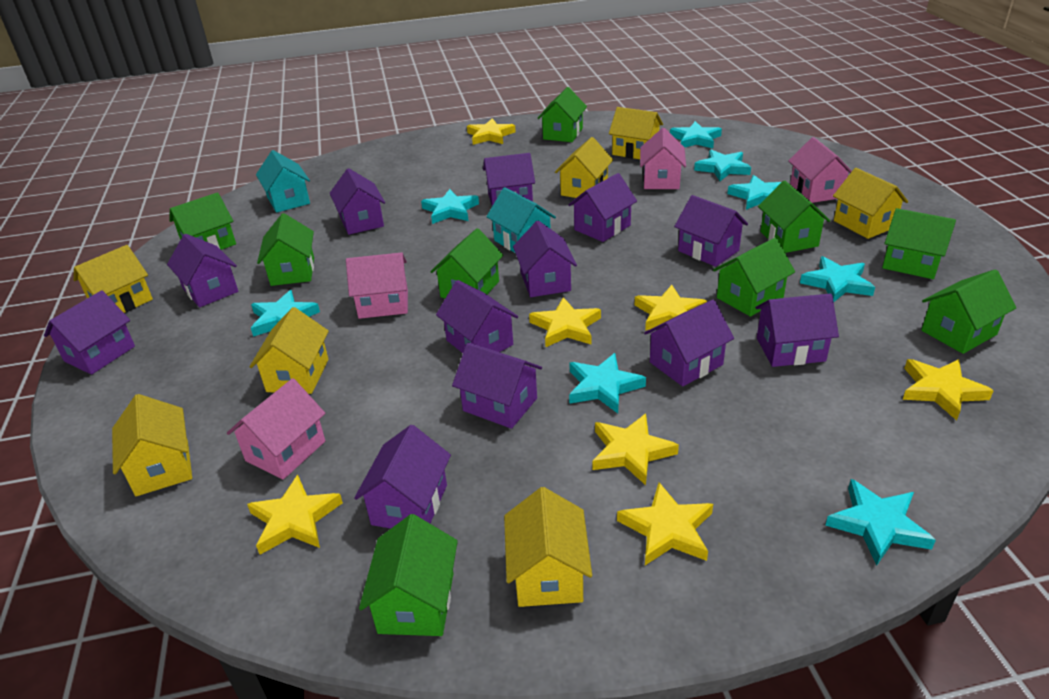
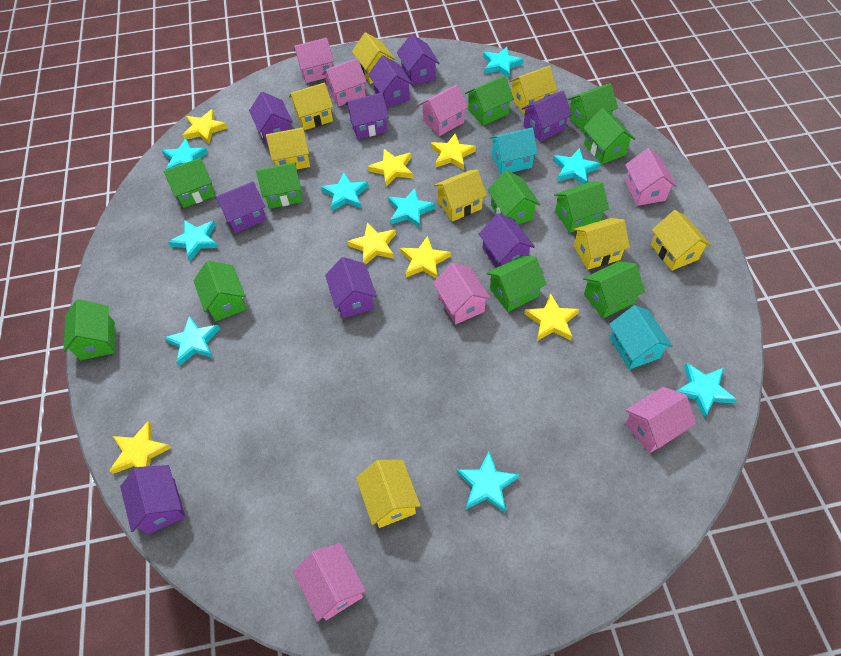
green house: [169,192,236,250] [257,213,314,286] [359,514,458,636] [430,228,503,298] [538,87,587,142] [713,238,795,317] [758,180,830,253] [882,208,956,279] [921,269,1016,354] = 9 -> [63,299,115,360] [163,158,215,208] [193,261,247,321] [256,162,303,209] [465,75,514,126] [487,170,540,225] [487,255,546,312] [554,182,609,233] [567,83,618,133] [583,108,635,164] [583,261,645,318] = 11
pink house: [227,378,326,479] [346,252,408,319] [640,128,686,189] [788,137,852,203] = 4 -> [293,543,366,622] [294,38,334,83] [322,58,367,107] [419,85,468,136] [433,263,491,325] [625,148,677,206] [625,387,696,453] = 7
purple house: [44,290,135,375] [167,234,238,307] [329,168,385,235] [354,425,451,529] [436,280,518,353] [452,342,542,429] [483,153,535,206] [513,221,577,297] [568,173,637,242] [644,300,734,386] [674,195,748,267] [755,294,839,367] = 12 -> [120,465,185,534] [215,181,267,233] [249,92,293,146] [325,257,377,318] [345,93,389,139] [368,55,413,108] [397,34,440,86] [479,213,535,268] [521,91,572,142] = 9
turquoise star: [251,290,320,337] [421,189,479,224] [569,353,646,413] [670,121,722,148] [694,150,751,181] [728,175,781,210] [800,256,875,302] [825,479,936,565] = 8 -> [162,138,208,170] [164,315,220,366] [168,220,218,261] [321,172,369,211] [388,188,435,228] [457,452,519,512] [483,47,524,78] [553,148,601,184] [676,363,737,418] = 9
yellow house: [73,245,153,313] [112,394,192,496] [250,307,329,394] [504,487,592,607] [555,137,613,198] [609,107,663,159] [833,168,908,239] = 7 -> [266,127,310,169] [289,83,333,130] [352,32,396,84] [356,460,421,528] [434,170,487,222] [509,66,557,115] [573,218,630,270] [651,210,711,271] = 8

